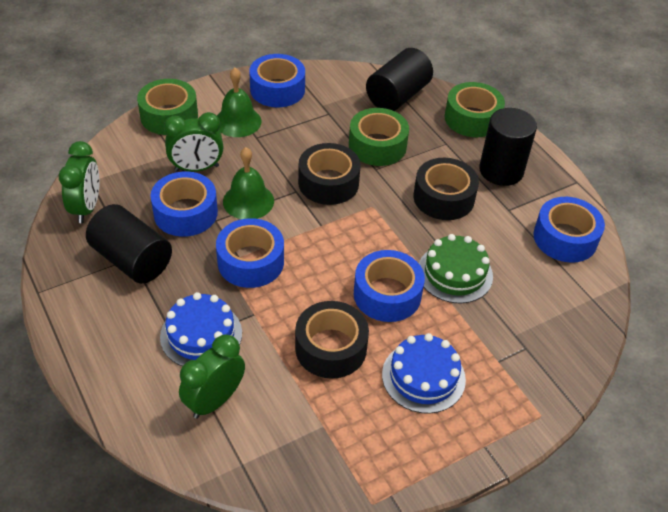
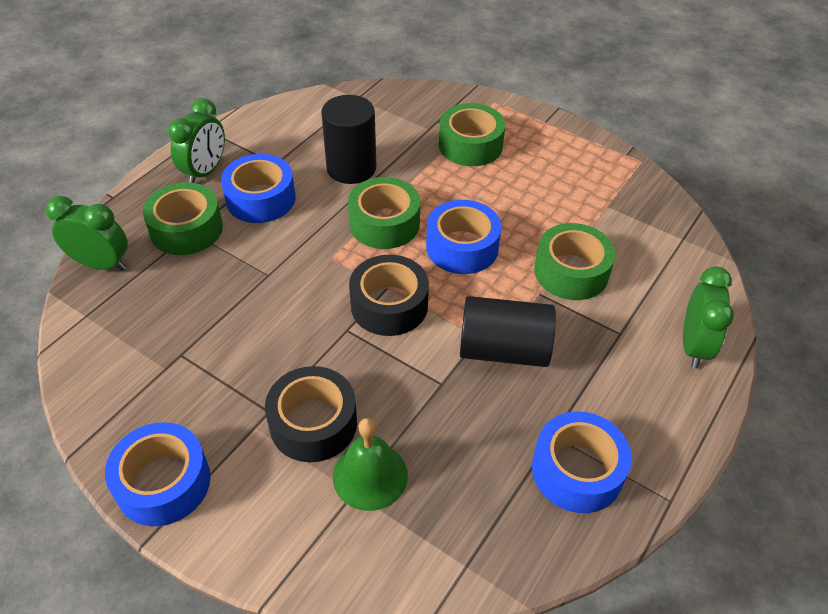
black cylinder: [86,204,172,284] [366,48,433,111] [479,108,537,186] = 3 -> [321,95,376,184] [460,296,556,367] = 2
black tape: [295,301,369,379] [298,143,361,205] [413,158,479,220] = 3 -> [265,366,357,462] [349,255,429,336] = 2
blue cake: [160,292,242,366] [382,333,466,414] = 2 -> none = 0
blue tape: [150,171,218,237] [216,218,284,288] [249,54,305,107] [354,250,425,322] [533,197,605,263] = 5 -> [105,422,210,526] [221,154,295,223] [426,200,502,274] [532,411,632,513] = 4
green bell: [217,68,261,137] [223,147,274,219] = 2 -> [333,418,408,511] = 1
green cake: [419,234,493,303] = 1 -> none = 0
green tape: [137,79,198,135] [349,108,409,166] [445,82,505,137] = 3 -> [142,182,223,255] [348,177,420,249] [439,103,505,166] [534,223,615,300] = 4

